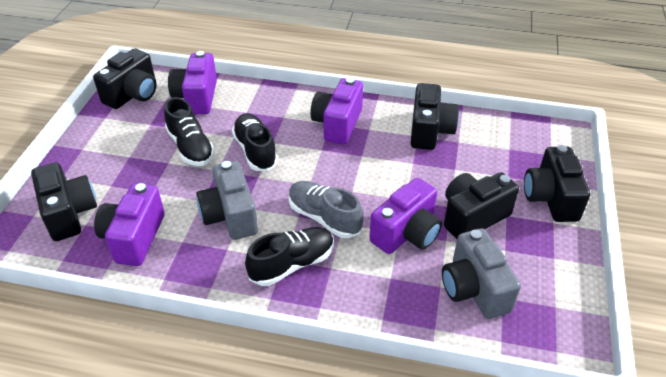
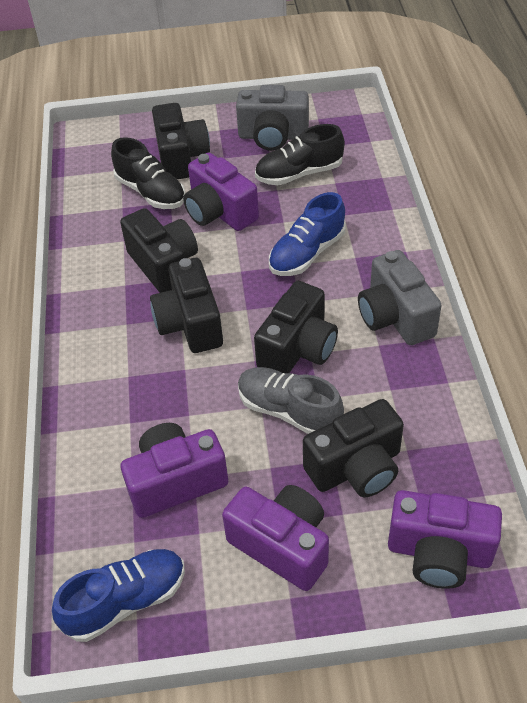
black shoe: [164,97,215,166] [232,113,278,171] [245,227,334,286] = 3 -> [111,137,185,209] [255,124,345,185] = 2
blue shoe: none = 0 -> [52,549,185,642] [269,192,346,276] = 2

